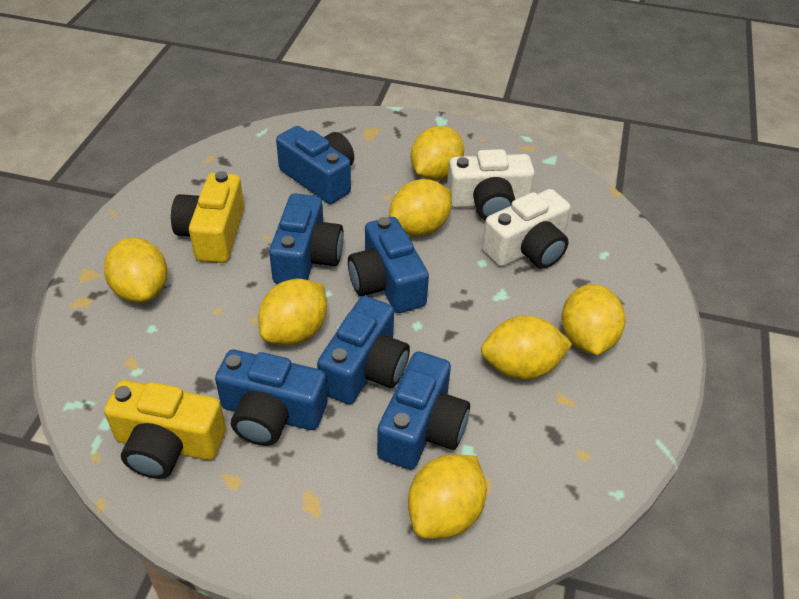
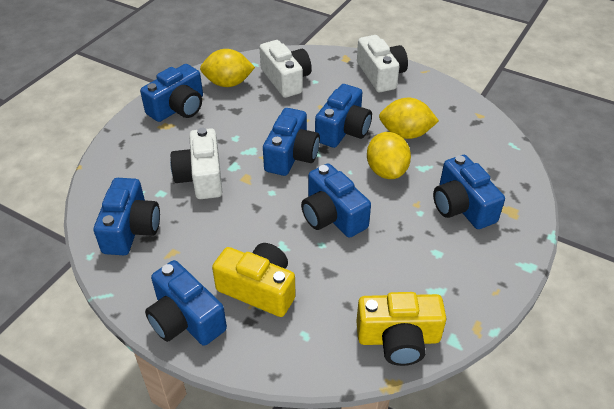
blue camera: [215,350,328,446] [269,194,344,284] [276,126,354,204] [317,296,410,404] [348,217,429,313] [377,351,470,470] = 6 -> [94,178,160,255] [140,64,203,122] [145,260,227,346] [263,108,320,176] [301,163,371,238] [315,84,372,148] [433,155,505,229] = 7
white camera: [447,149,535,221] [482,189,571,269] = 2 -> [170,128,222,199] [259,40,312,98] [357,35,408,92] = 3
yellow lemon: [104,237,167,303] [258,279,327,345] [389,179,452,236] [408,454,487,539] [411,126,464,181] [481,315,572,380] [561,284,625,355] = 7 -> [200,49,255,87] [367,132,411,179] [379,98,439,139] = 3

